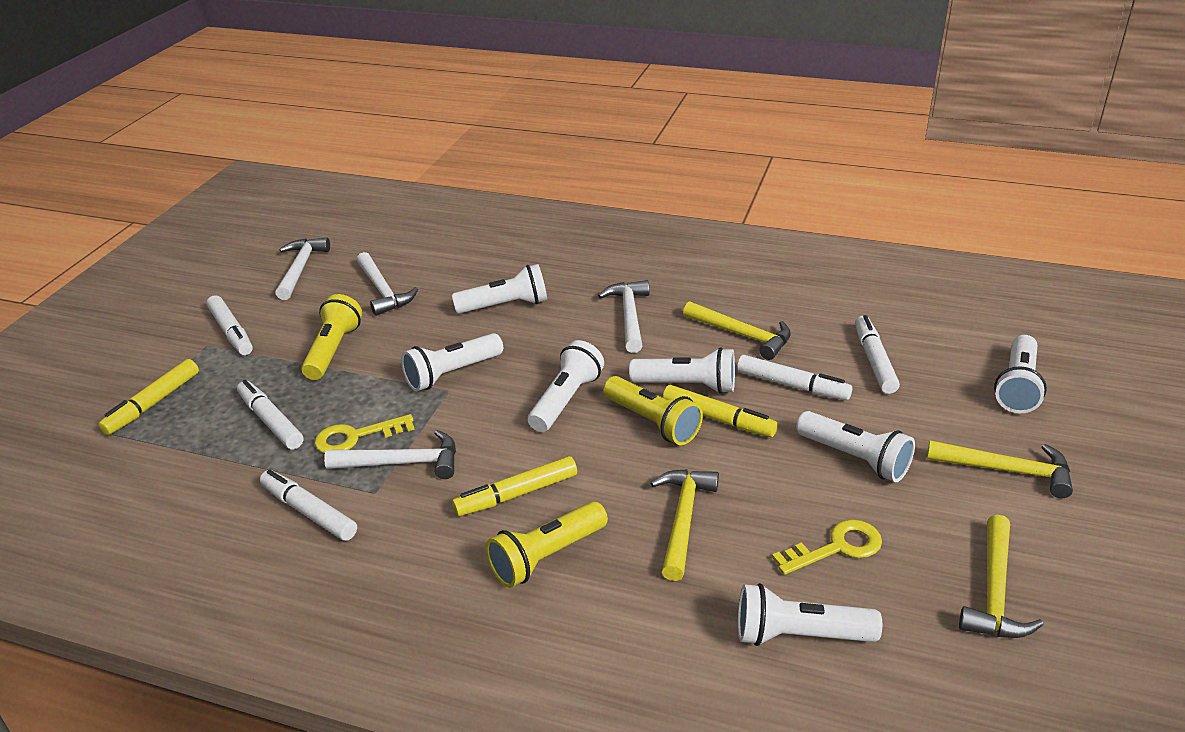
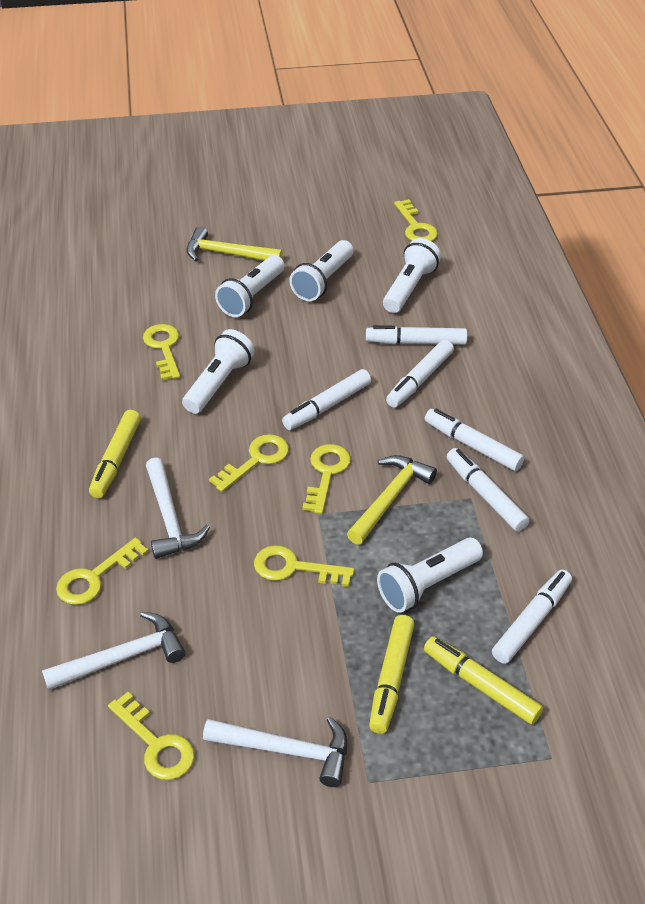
white flashlight: [401,333,503,391] [452,264,547,314] [528,340,604,432] [629,347,735,394] [738,583,882,646] [796,411,915,482] [994,335,1047,413] = 7 -> [182,329,255,414] [215,255,285,317] [289,240,354,301] [377,538,483,613] [383,238,441,313] = 5
white hammer: [275,238,330,300] [324,430,456,479] [356,252,418,316] [598,280,649,353] = 4 -> [42,612,185,690] [146,457,210,559] [203,717,347,787] = 3
white marker: [206,295,253,355] [237,380,304,449] [260,470,357,541] [737,355,852,400] [855,315,900,394] = 5 -> [282,369,371,430] [366,325,467,345] [386,339,454,408] [425,409,524,471] [447,448,530,532] [492,570,572,664] = 6
yellow flashlight: [301,294,362,380] [486,501,608,588] [603,376,703,445] = 3 -> none = 0
yellow hammer: [650,469,719,581] [683,301,791,360] [927,440,1073,498] [959,515,1043,638] = 4 -> [187,226,283,261] [347,455,437,545] = 2
yellow key: [315,414,415,454] [772,519,882,575] = 2 -> [56,538,149,605] [108,692,195,780] [143,324,180,380] [209,434,289,492] [254,545,354,587] [302,444,351,514] [394,199,438,241] = 7

